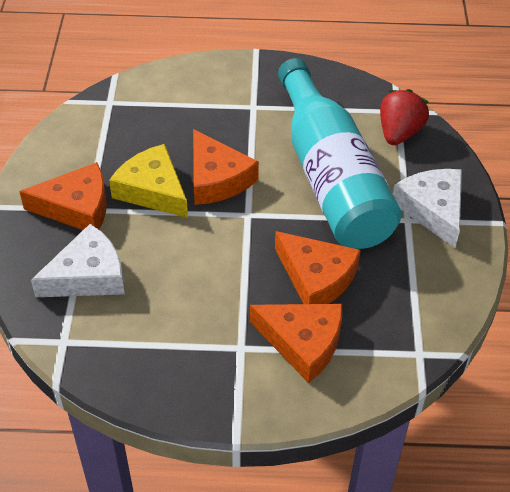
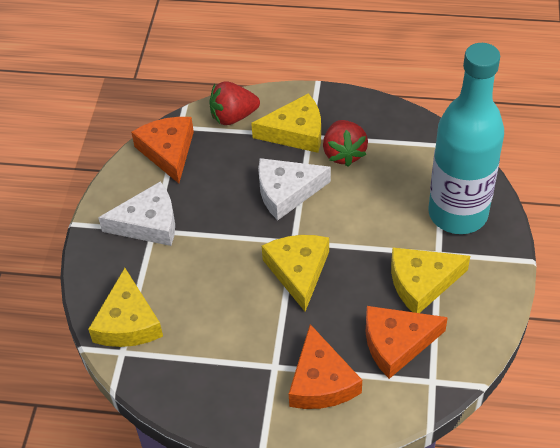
orange cheese: [19,162,107,230] [193,129,259,205] [250,304,342,383] [275,231,361,304] = 4 -> [131,117,194,183] [289,324,362,409] [366,306,448,379] = 3
red strawberry: [380,89,429,145] = 1 -> [209,81,260,125] [323,120,368,167] = 2
yellow cheese: [109,144,188,218] = 1 -> [88,268,163,347] [251,93,321,153] [262,235,329,311] [391,247,470,313] = 4

